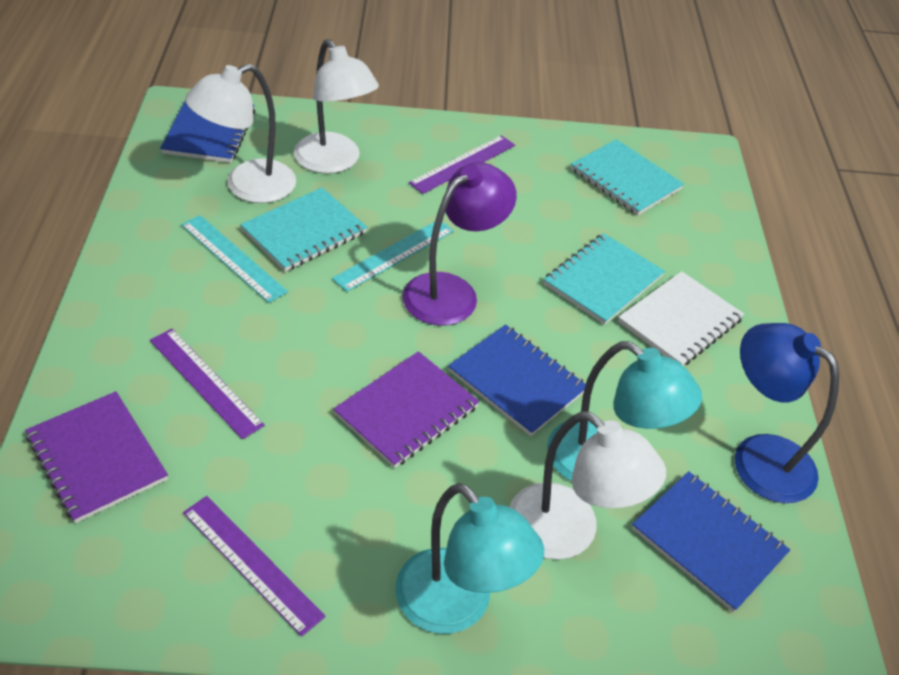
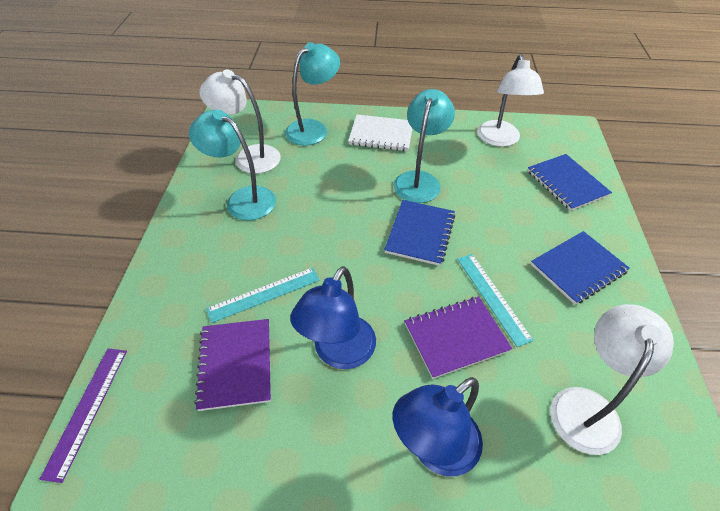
blue lamp: [735,323,839,503] = 1 -> [290,266,376,369] [393,377,483,476] = 2
purple lamp: [403,162,517,326] = 1 -> none = 0
purple ruler: [150,328,265,439] [183,496,326,637] [409,135,515,194] = 3 -> [39,348,127,483] = 1
turquoise lamp: [395,483,544,634] [547,341,702,481] = 2 -> [189,110,276,220] [285,42,340,146] [394,89,455,203] = 3
turquoise notebook: [240,188,367,272] [544,233,665,325] [571,139,684,215] = 3 -> none = 0

